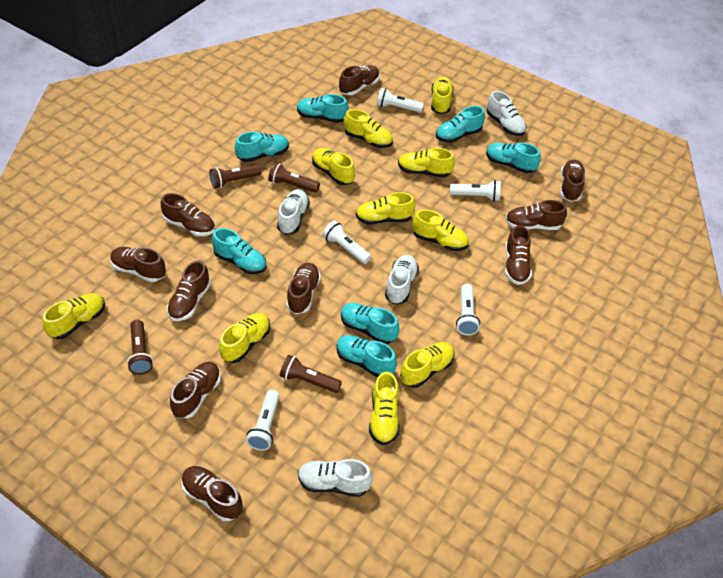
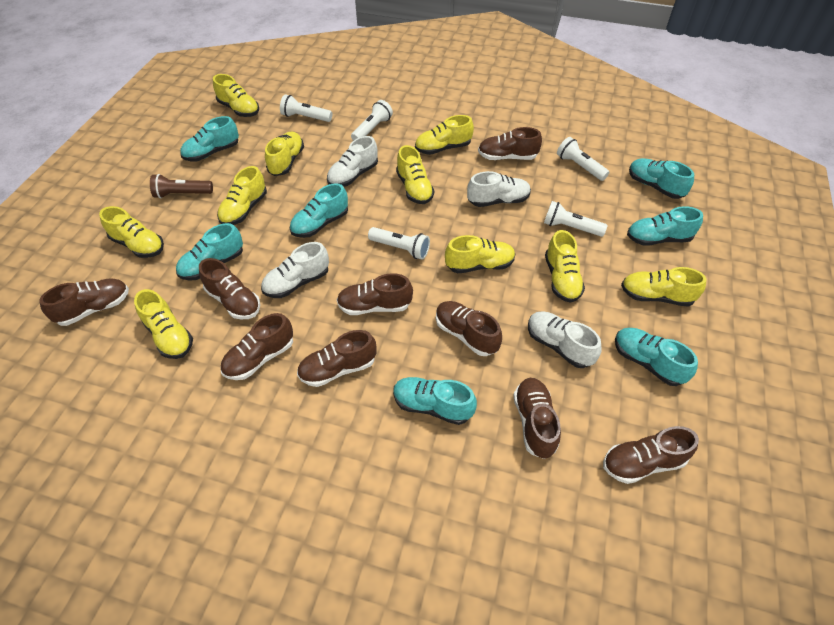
brown flashlight: [127,320,153,375] [210,164,262,189] [268,162,320,193] [280,355,342,393] = 4 -> [150,174,213,198] = 1
brown shoe: [110,247,166,282] [161,193,215,236] [167,260,211,321] [170,362,221,418] [181,466,243,521] [286,263,321,314] [339,65,380,95] [505,200,567,230] [505,225,532,285] [560,160,585,202] = 10 -> [39,279,129,326] [199,258,260,319] [220,313,293,380] [297,330,377,387] [337,273,413,315] [436,301,502,356] [478,127,542,160] [513,378,561,459] [603,426,699,484] = 9

